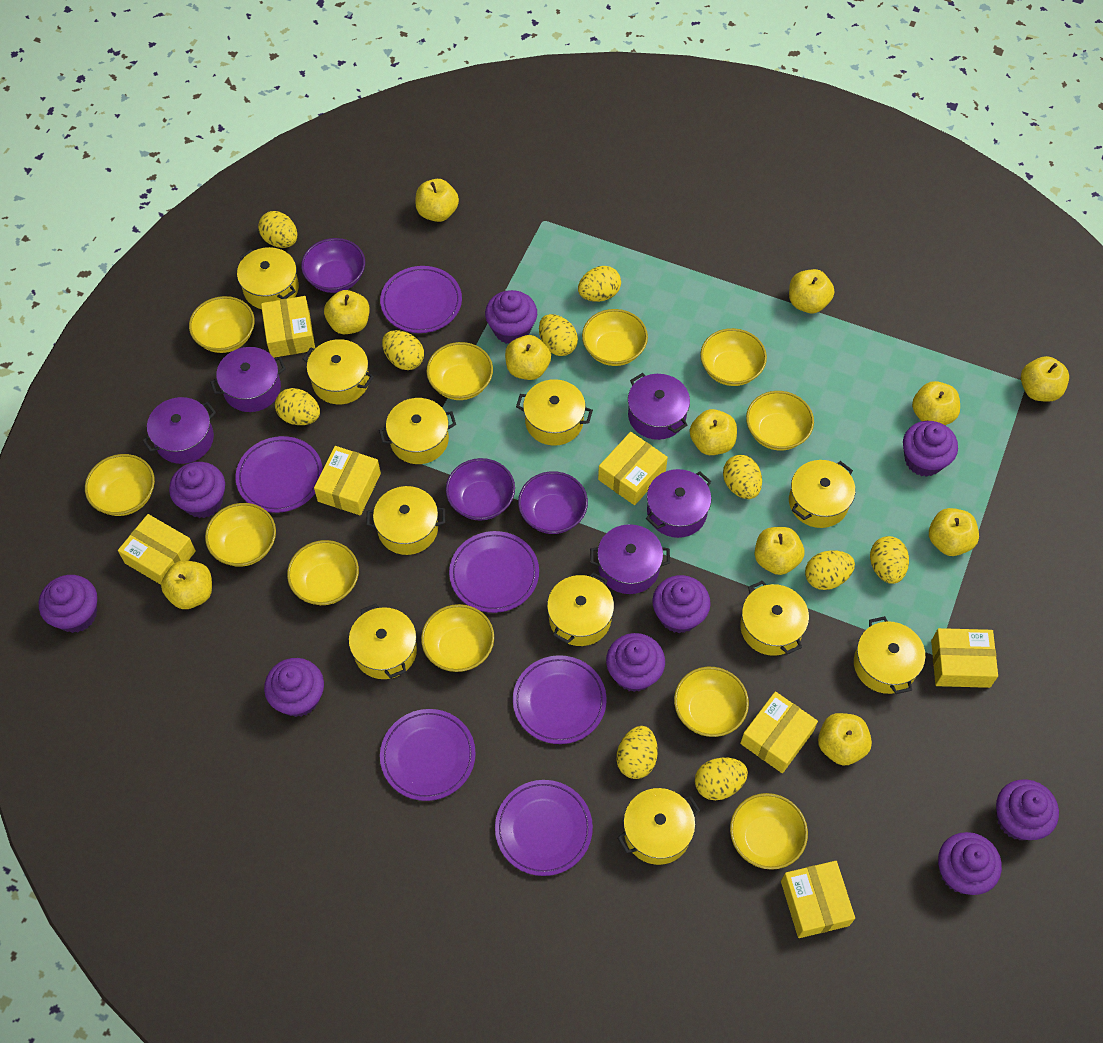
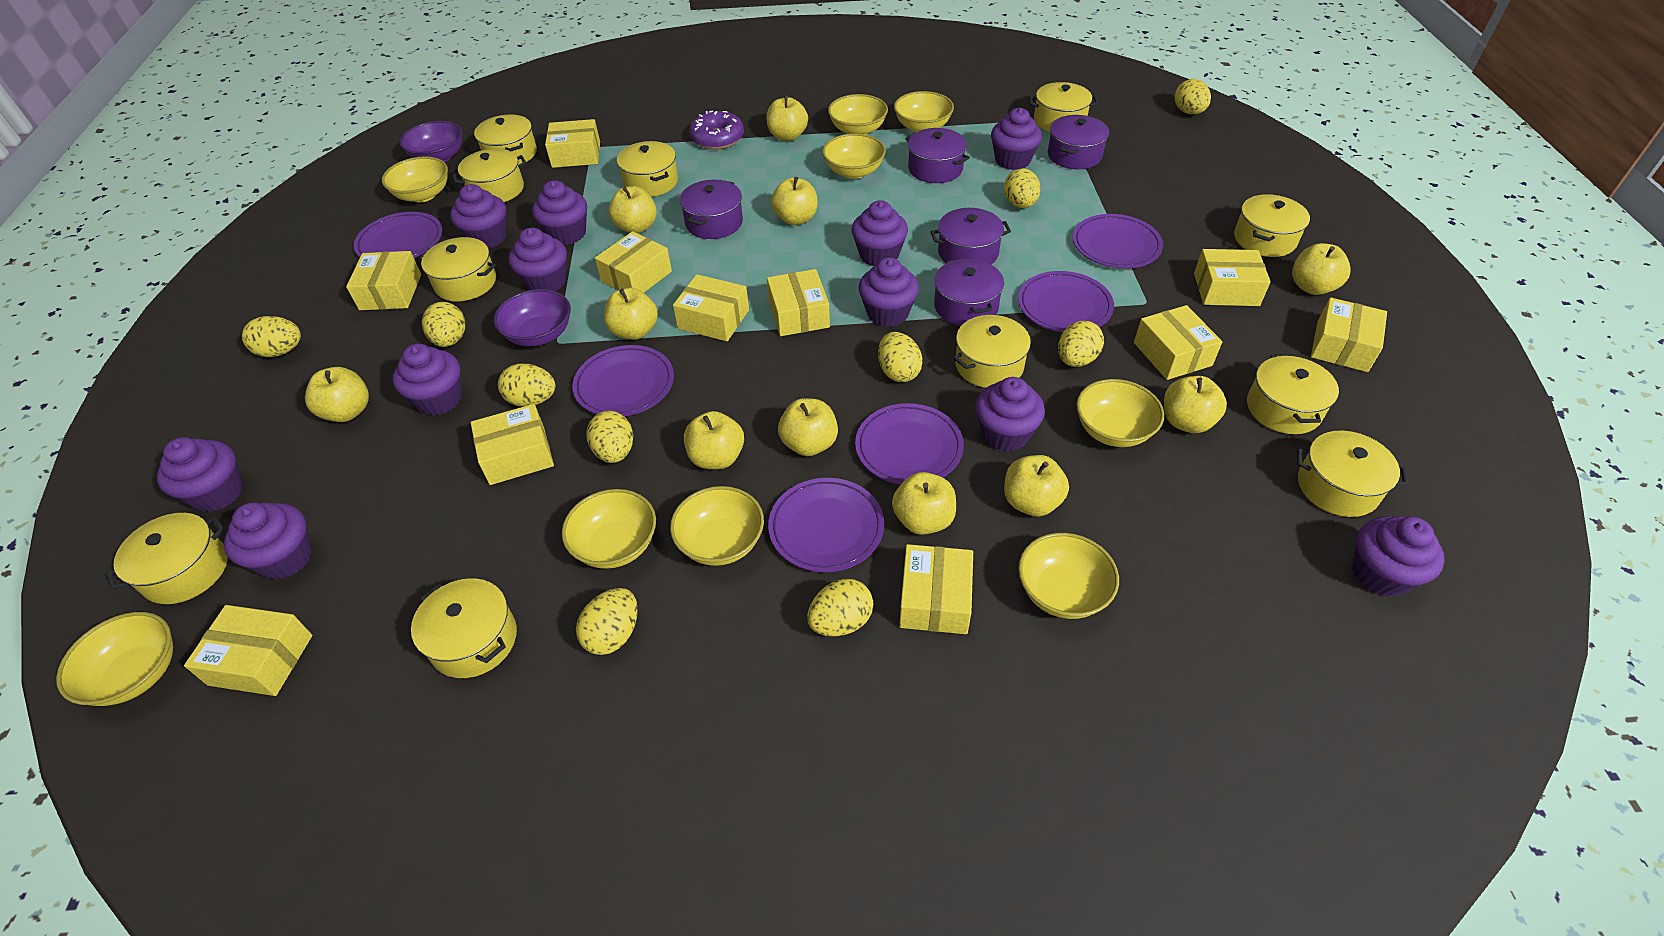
purple bowl: [301,238,365,293] [446,458,515,521] [518,471,588,534] = 3 -> [399,121,462,162] [494,289,571,346] = 2
purple cupcake: [39,575,97,633] [169,462,225,518] [264,658,324,717] [485,290,537,344] [606,633,665,692] [652,575,711,633] [903,421,958,477] [938,832,1002,895] [996,779,1059,840] = 9 -> [156,437,244,512] [224,502,312,580] [392,344,462,416] [450,184,507,248] [508,228,567,291] [532,180,587,245] [852,200,908,266] [858,257,919,327] [975,377,1045,452] [991,108,1042,170] [1352,516,1445,597] = 11
purple donut: none = 0 -> [689,110,744,150] = 1
yellow bowl: [85,454,155,516] [189,296,255,353] [205,503,276,567] [287,540,359,605] [421,604,494,672] [426,342,493,400] [582,309,648,366] [674,667,749,737] [700,328,767,386] [730,793,808,870] [746,391,814,451] = 11 -> [56,612,173,706] [382,156,448,202] [562,489,656,569] [670,486,764,566] [822,133,886,179] [828,94,888,135] [894,91,954,132] [1018,533,1119,619] [1076,379,1164,447] = 9
yellow box: [118,514,196,585] [261,296,315,358] [314,446,381,515] [598,432,668,505] [740,692,818,773] [781,861,855,938] [931,628,998,688] = 7 -> [184,605,312,696] [346,251,421,310] [471,404,554,485] [545,119,600,168] [595,231,672,293] [673,274,749,341] [767,269,830,336] [899,544,973,634] [1134,305,1222,380] [1194,249,1271,306] [1311,297,1387,372] = 11

